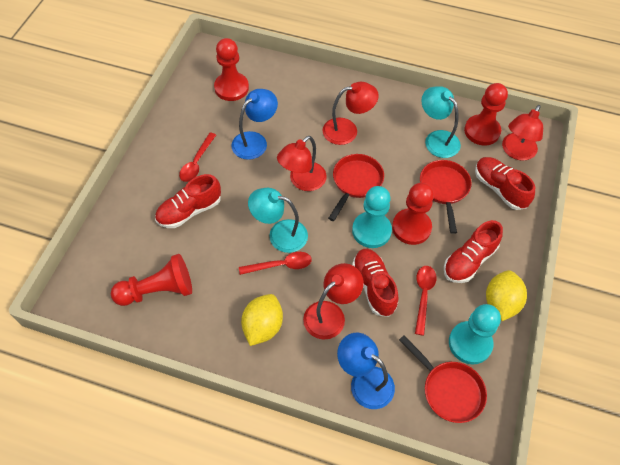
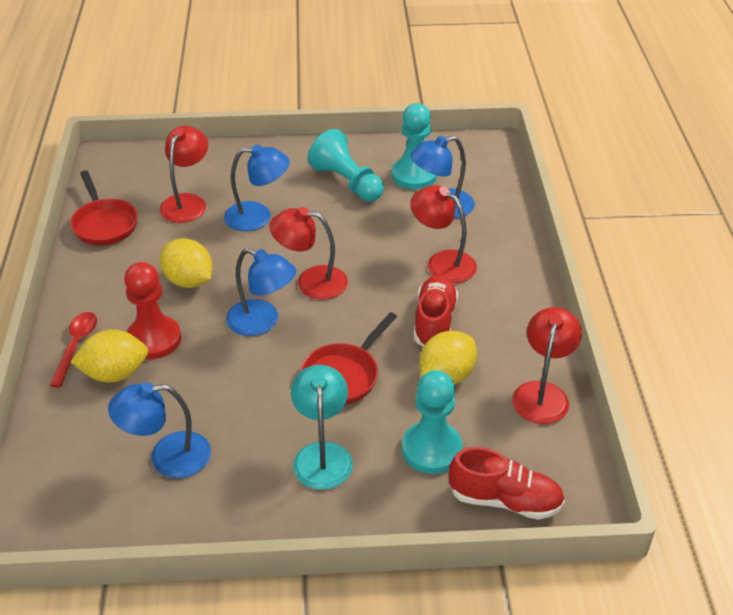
blue lamp: [231,89,278,160] [337,333,395,409] = 2 -> [108,382,211,478] [224,144,290,231] [226,248,296,336] [410,136,475,218] = 4
red pan: [328,154,384,221] [399,335,487,423] [420,160,472,234] = 3 -> [70,170,138,245] [301,312,397,405] = 2
red pawn: [111,254,192,306] [214,38,249,101] [392,183,434,245] [464,83,508,146] = 4 -> [124,262,181,359] = 1
red shoe: [155,174,221,228] [352,249,398,317] [444,220,503,283] [475,157,535,210] = 4 -> [414,274,458,347] [449,447,565,520] = 2
red spoon: [179,132,216,182] [239,252,312,275] [415,266,437,336] = 3 -> [50,312,97,388] = 1
turquoise lamp: [248,188,308,253] [421,86,461,158] = 2 -> [291,365,353,490] = 1
turquoise pawn: [352,186,392,248] [449,304,501,365] = 2 -> [308,129,384,202] [392,103,437,189] [402,370,463,474] = 3
yellow lemon: [241,294,283,346] [486,270,527,321] = 2 -> [71,329,148,382] [160,238,213,288] [420,331,477,385] = 3

